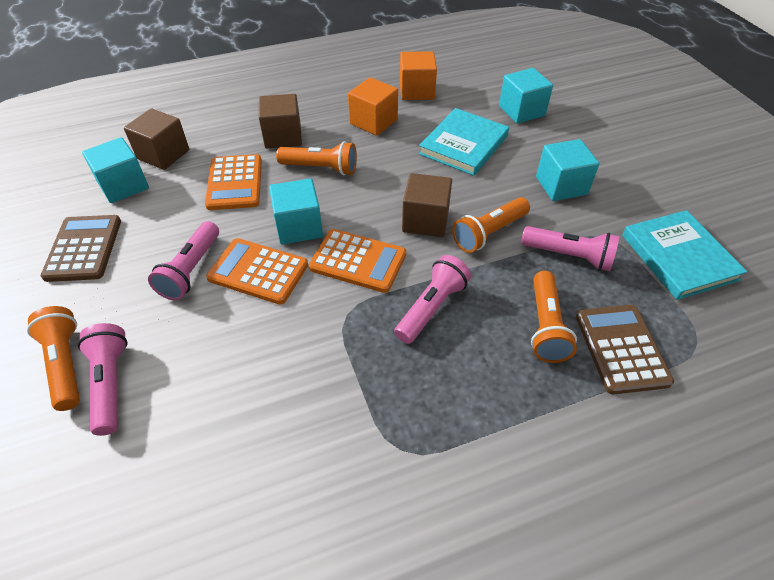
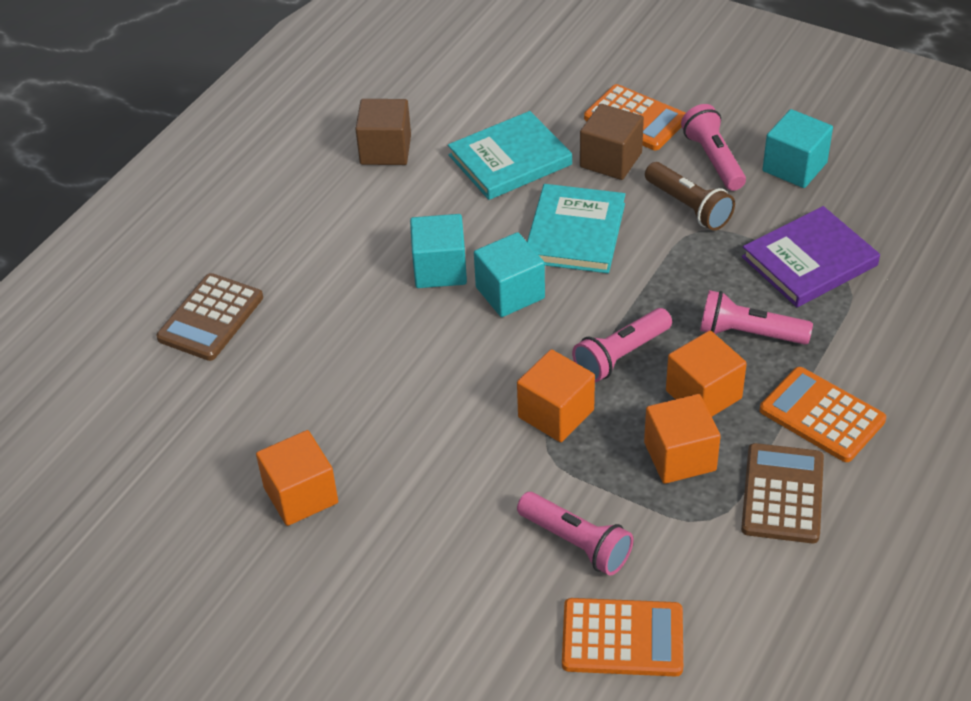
brown cube: [124,108,189,170] [259,94,302,148] [402,173,452,237] = 3 -> [356,99,411,165] [580,104,644,180] = 2
brown flashlight: none = 0 -> [645,162,735,231] = 1
orange cube: [348,77,398,136] [400,51,437,100] = 2 -> [256,430,338,526] [517,349,595,442] [644,394,721,484] [666,331,747,417] = 4
orange flashlight: [27,306,80,411] [276,141,357,176] [452,197,530,253] [531,271,577,363] = 4 -> none = 0
purple book: none = 0 -> [742,206,880,307] = 1
turquoise cube: [82,137,149,203] [269,179,323,244] [499,68,553,124] [536,139,599,201] = 4 -> [410,214,467,288] [474,232,545,317] [763,109,833,188] = 3

